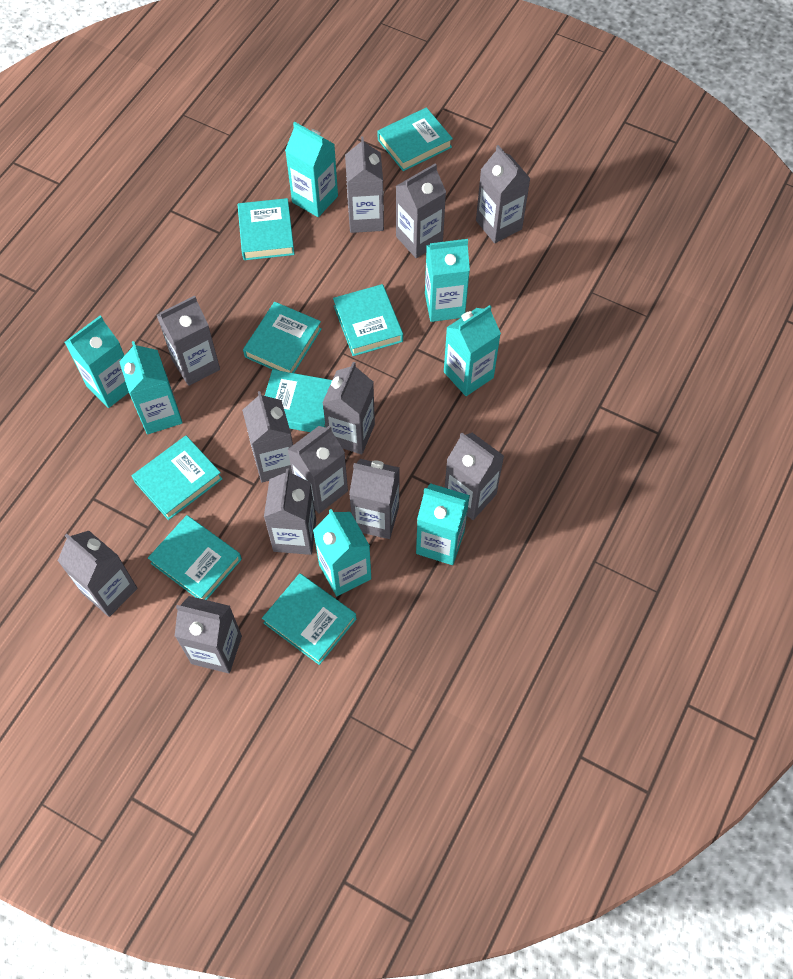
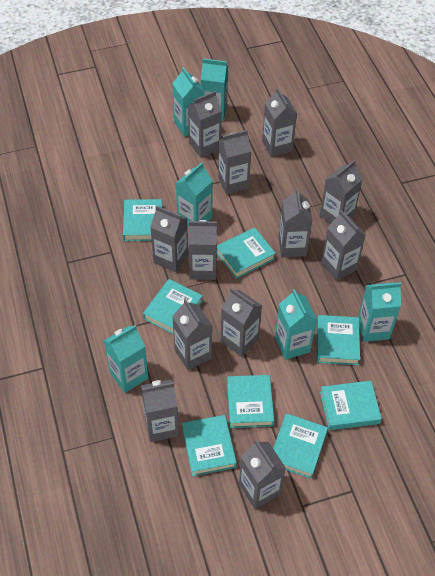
turquoise carton: [65,315,129,408] [119,341,183,435] [285,122,338,217] [313,509,371,596] [416,483,470,565] [425,239,470,322] [444,305,501,396] = 7 -> [104,325,149,393] [172,67,205,137] [176,162,213,227] [201,59,228,121] [275,289,317,360] [358,282,401,342] = 6

